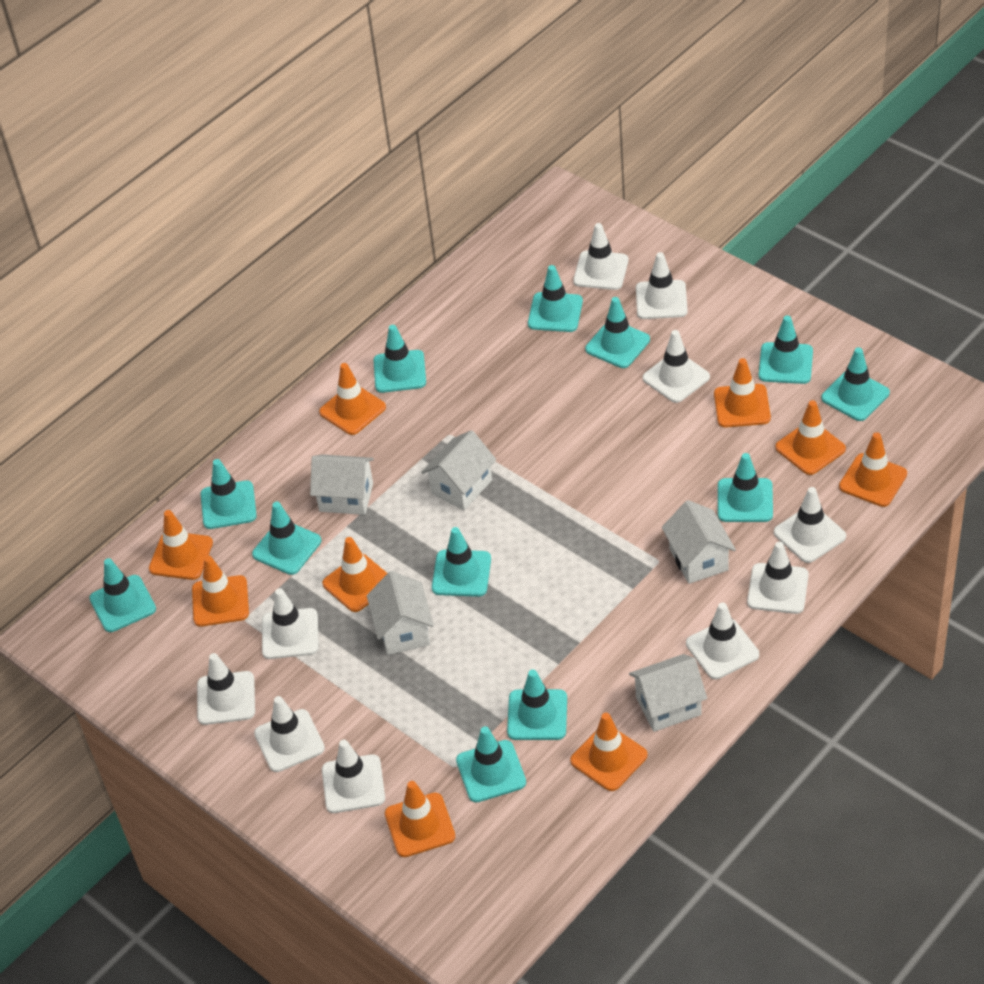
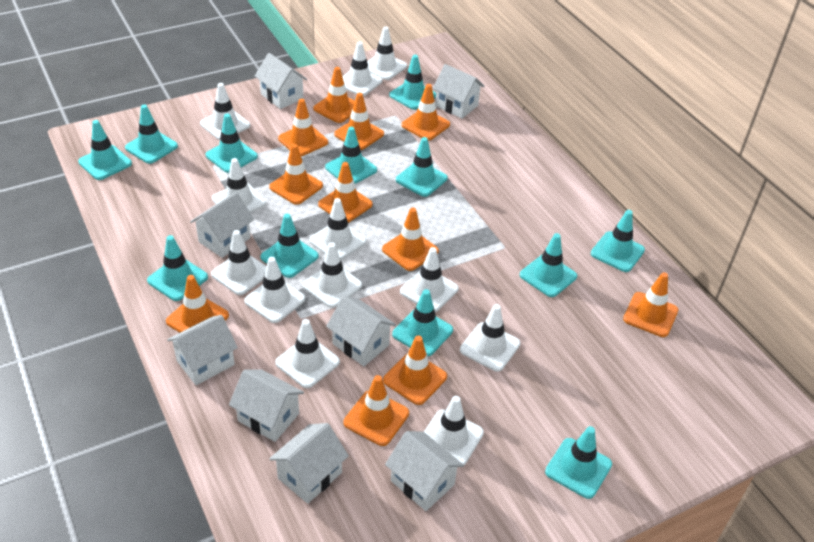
orange traffic cone: [149,510,213,580] [192,556,249,627] [319,363,386,435] [322,537,388,612] [385,781,455,857] [570,713,648,791] [714,358,771,427] [775,400,846,475] [839,432,907,507] = 9 -> [166,275,229,333] [269,144,323,205] [278,99,328,156] [313,67,355,123] [318,162,373,223] [334,92,384,150] [344,375,409,446] [382,208,439,271] [383,336,447,405] [401,84,450,140] [623,272,678,337] = 11
white house: [310,454,374,515] [367,571,434,655] [421,430,496,510] [629,654,707,732] [662,500,736,584] = 5 -> [167,315,238,385] [190,192,254,258] [229,369,304,442] [255,53,307,109] [269,423,349,504] [326,296,396,366] [385,431,464,511] [433,64,485,119] = 8
white traffic cone: [197,653,255,725] [254,696,325,772] [262,588,319,659] [322,740,385,813] [573,223,628,290] [636,252,688,319] [643,330,710,403] [686,603,759,679] [747,542,809,614] [774,487,846,563] = 10 -> [200,83,250,140] [211,230,266,295] [212,158,266,213] [244,257,305,323] [275,319,340,388] [303,242,362,308] [310,198,366,260] [342,42,382,96] [367,27,407,80] [400,247,459,312] [424,396,484,465] [460,304,520,372] = 12

